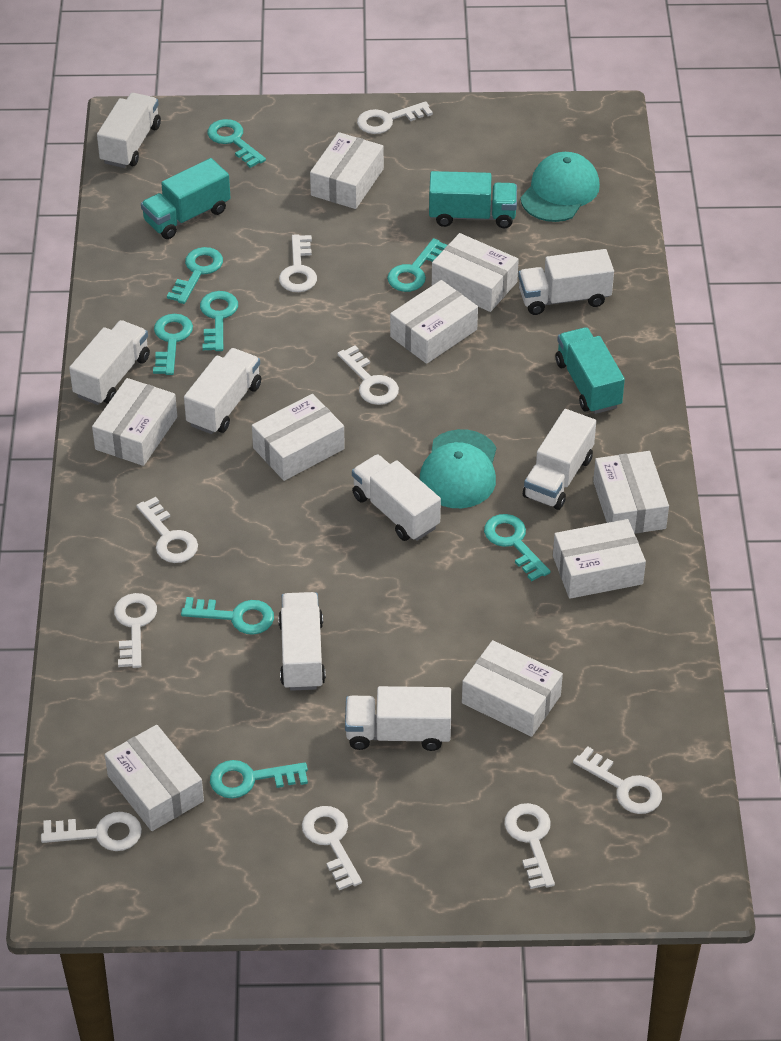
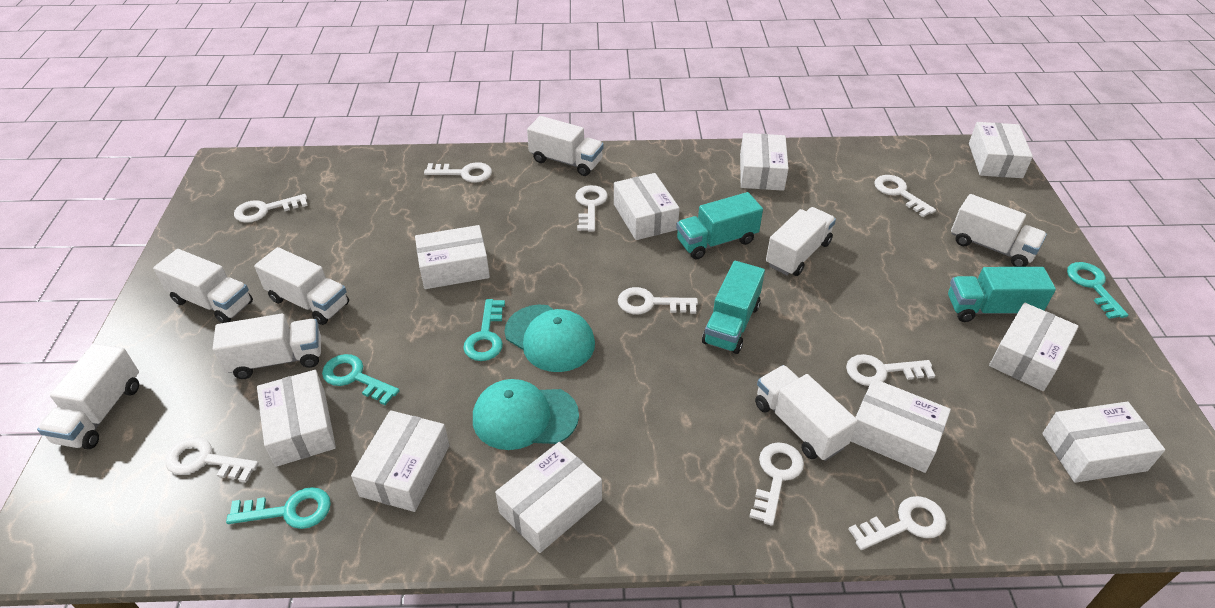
turquoise key: [153,314,193,375] [167,247,223,304] [181,597,274,635] [200,291,238,351] [208,119,266,168] [210,760,308,798] [387,238,447,292] [484,514,551,581] = 8 -> [226,487,331,529] [322,354,400,405] [463,299,505,361] [1067,262,1128,319] = 4
white box: [92,378,177,466] [105,725,204,831] [252,394,345,481] [310,132,384,209] [390,280,478,364] [432,233,519,312] [462,640,563,737] [553,519,646,599] [593,451,669,534] = 9 -> [257,370,336,467] [351,410,449,512] [415,225,490,289] [495,442,602,553] [614,173,680,240] [740,133,789,191] [851,379,951,473] [969,122,1033,178] [989,303,1079,391] [1042,402,1165,483] = 10

